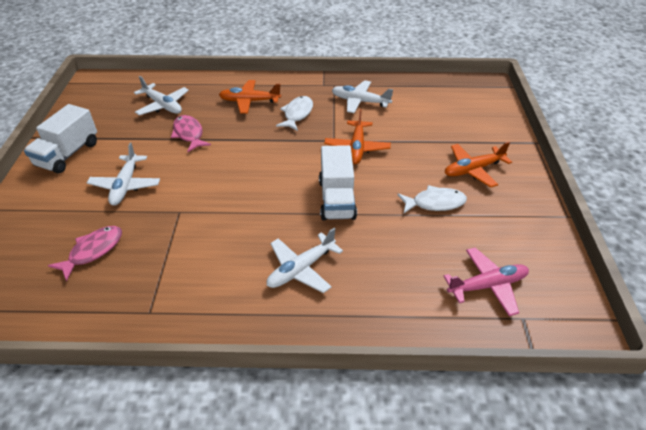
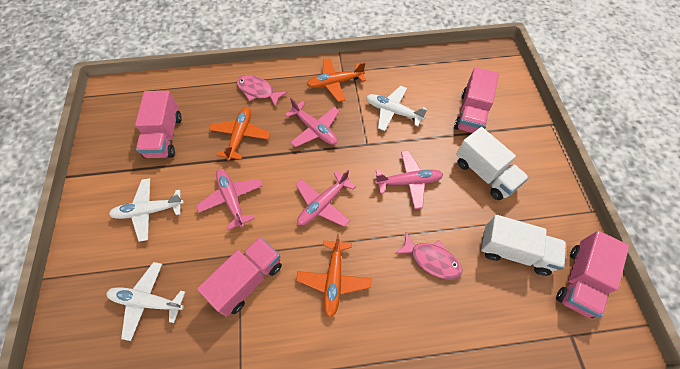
pink plane: [443,248,529,316] = 1 -> [196,169,263,230] [285,98,339,147] [296,169,356,227] [375,150,444,209] = 4
pink truck: none = 0 -> [135,91,182,158] [197,237,282,317] [454,67,499,133] [556,231,629,318] = 4
white fish: [276,96,313,131] [397,185,467,213] = 2 -> none = 0
white plane: [87,143,160,206] [134,76,189,115] [267,228,343,293] [332,80,393,113] = 4 -> [107,262,185,341] [109,178,184,242] [366,86,428,131] = 3

